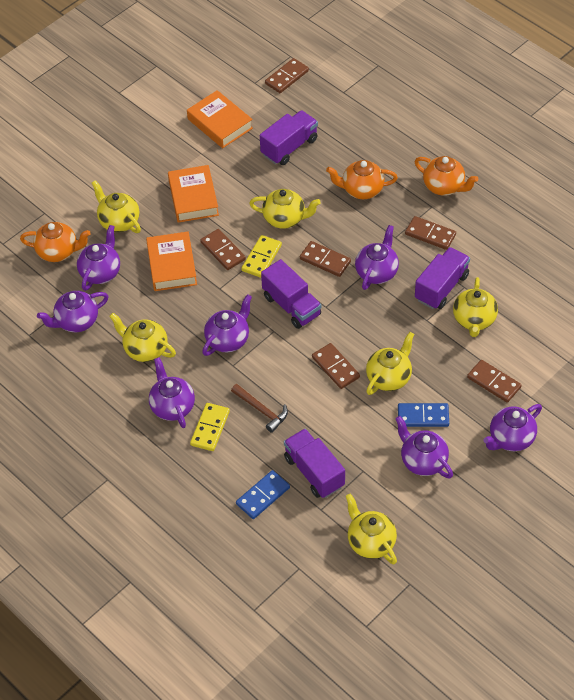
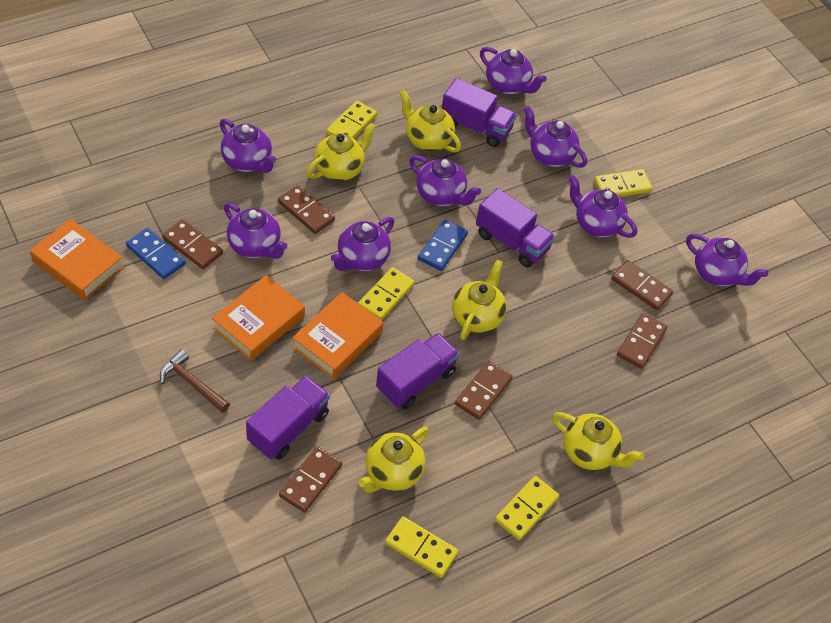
orange teapot: [20,222,91,262] [326,160,398,199] [414,156,478,195] = 3 -> none = 0
purple teapot: [37,291,109,332] [77,225,120,291] [149,357,195,428] [202,294,252,356] [355,225,399,290] [395,416,453,479] [483,404,542,451] = 7 -> [220,119,276,173] [224,203,287,259] [331,217,394,271] [409,155,481,206] [480,47,547,94] [524,106,587,168] [568,175,637,238] [686,234,768,286] = 8
yellow domino: [190,403,230,451] [241,235,282,278] = 2 -> [326,101,377,138] [358,267,415,320] [385,516,458,578] [495,476,559,540] [594,169,653,197] = 5
yellow teapot: [92,180,141,233] [109,313,176,362] [249,189,321,229] [346,493,397,564] [366,332,414,395] [453,277,498,337] = 6 -> [306,123,376,181] [359,427,429,493] [400,90,461,153] [452,260,507,340] [552,412,644,470] = 5

